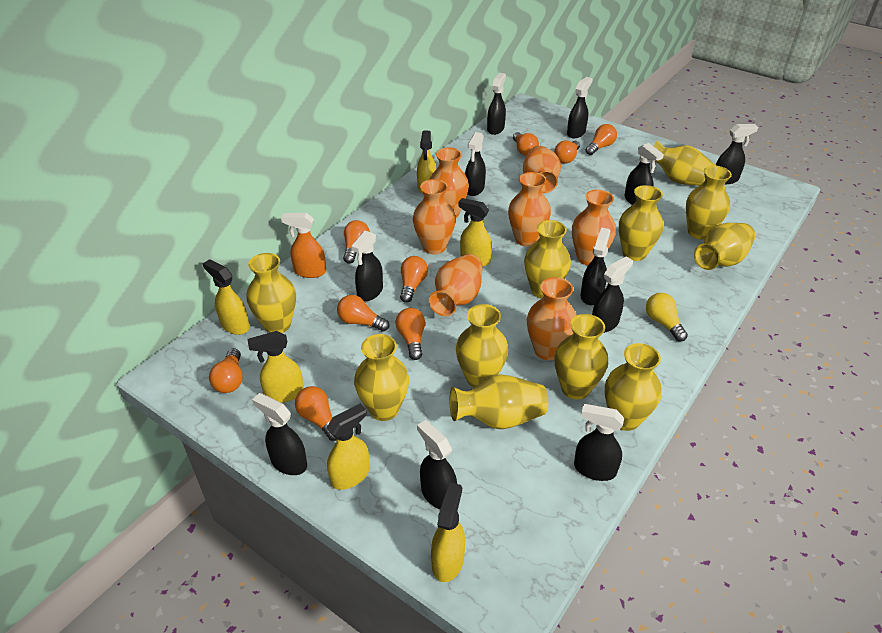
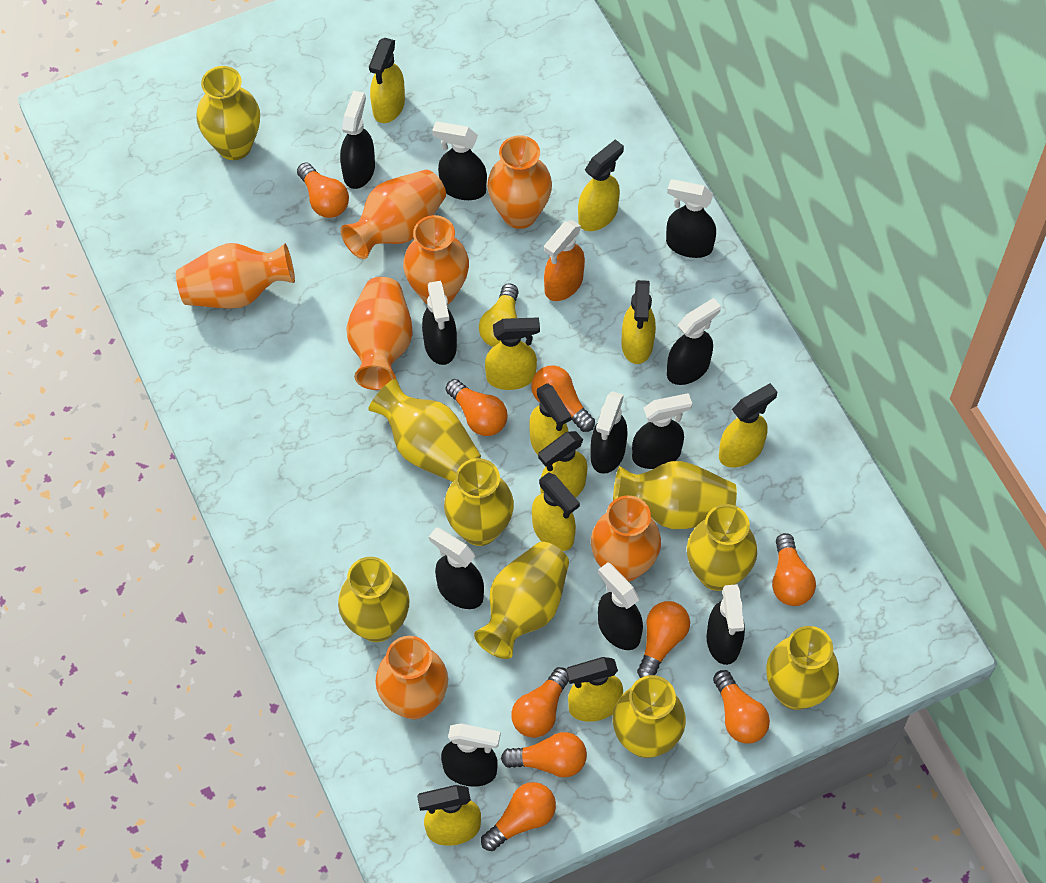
yellow spray bottle: [203,259,250,335] [247,331,304,403] [326,404,370,490] [417,130,436,194] [431,482,465,582] [458,198,492,266] = 6 -> [369,38,405,123] [417,785,481,846] [485,317,540,390] [529,383,571,455] [532,472,580,551] [538,431,588,498] [566,657,623,722] [578,139,624,231] [621,280,656,364] [719,383,777,468] = 10
yellow vase: [247,253,296,333] [354,334,409,421] [449,374,548,429] [456,304,508,388] [524,220,571,299] [554,314,608,400] [605,343,662,431] [619,185,663,261] [654,140,716,186] [686,166,732,240] [694,223,755,270] = 11 -> [196,66,260,160] [338,557,410,642] [368,379,481,482] [444,458,514,546] [474,542,569,659] [613,461,737,529] [613,675,686,758] [687,504,757,591] [766,626,839,710] = 9

